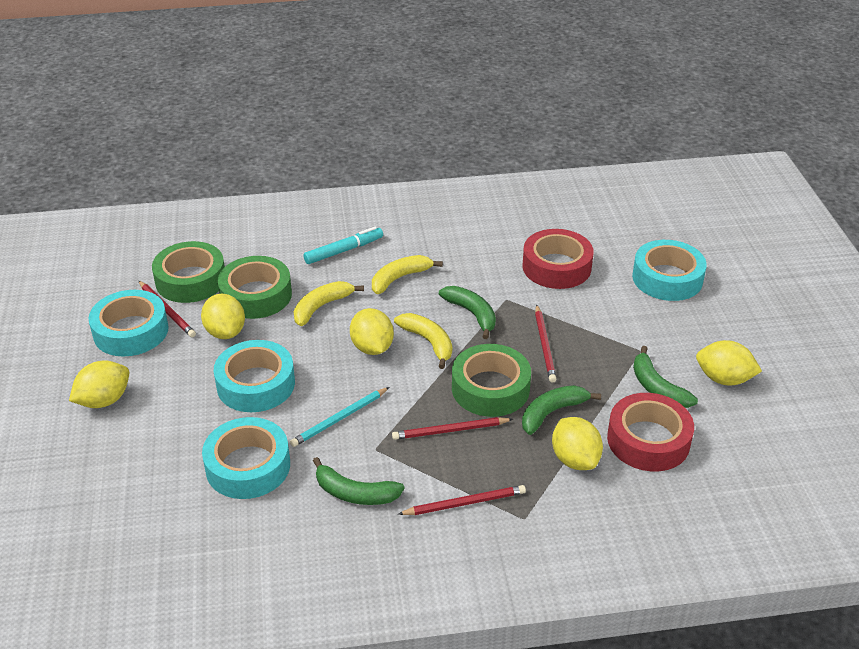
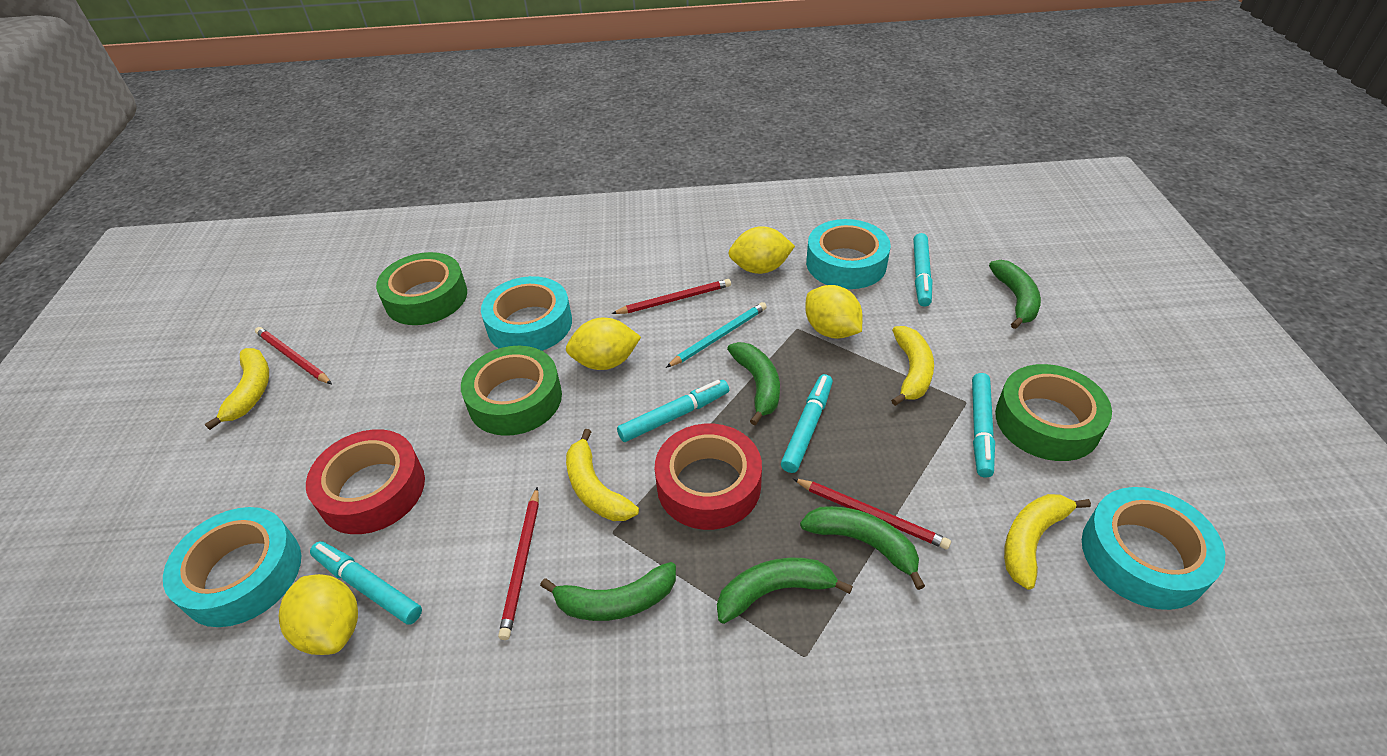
green banana: [313,457,405,505] [439,286,496,339] [522,385,601,435] [633,346,698,408] = 4 -> [540,562,676,621] [717,558,853,624] [727,342,780,425] [800,506,925,590] [989,260,1041,329] = 5
turquoise marker: [303,227,383,264] = 1 -> [310,541,422,625] [617,380,729,442] [781,374,833,473] [913,233,932,307] [972,373,995,478] = 5
yellow banana: [294,281,364,326] [372,255,443,294] [394,313,452,369] = 3 -> [205,348,269,430] [566,429,639,521] [891,326,934,406] [1004,494,1091,590] = 4
yellow lemon: [69,361,129,408] [201,294,245,339] [350,308,394,355] [552,417,603,470] [696,340,762,385] = 5 -> [279,574,358,655] [566,318,641,370] [728,226,795,274] [805,285,863,339] = 4

